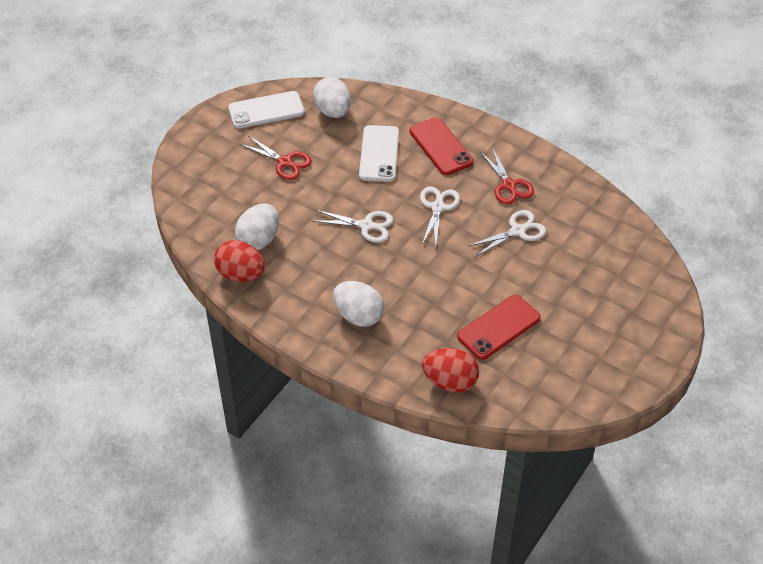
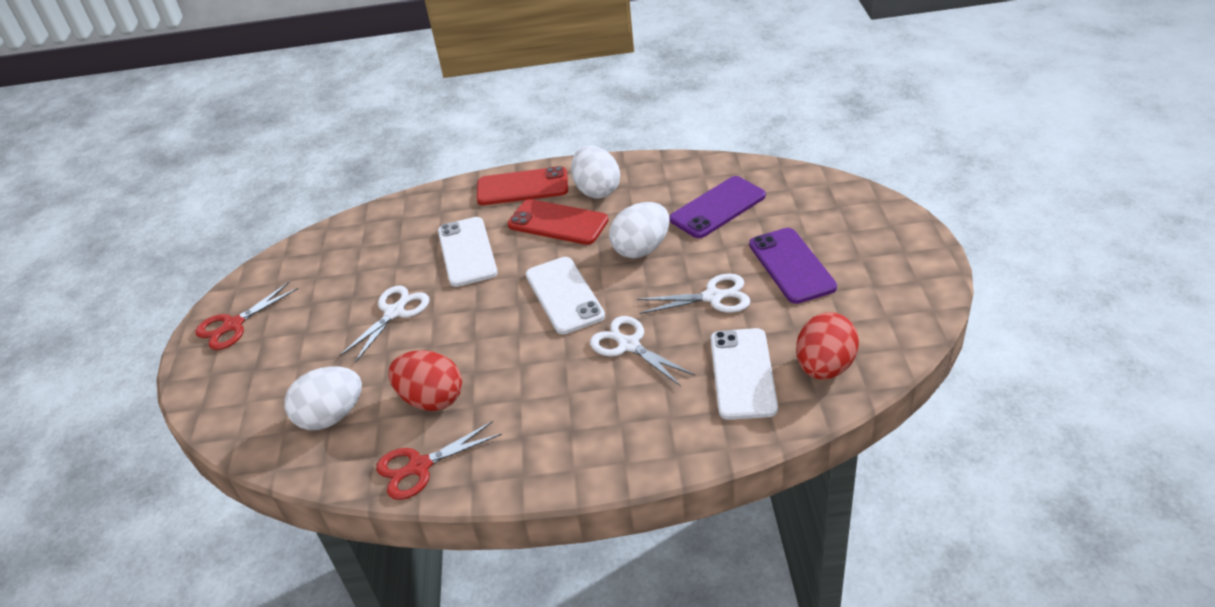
purple phone: none = 0 -> [669,176,766,238] [749,228,837,304] = 2
white phone: [228,91,304,129] [359,125,399,182] = 2 -> [438,217,498,287] [526,257,605,334] [711,328,778,420] = 3

